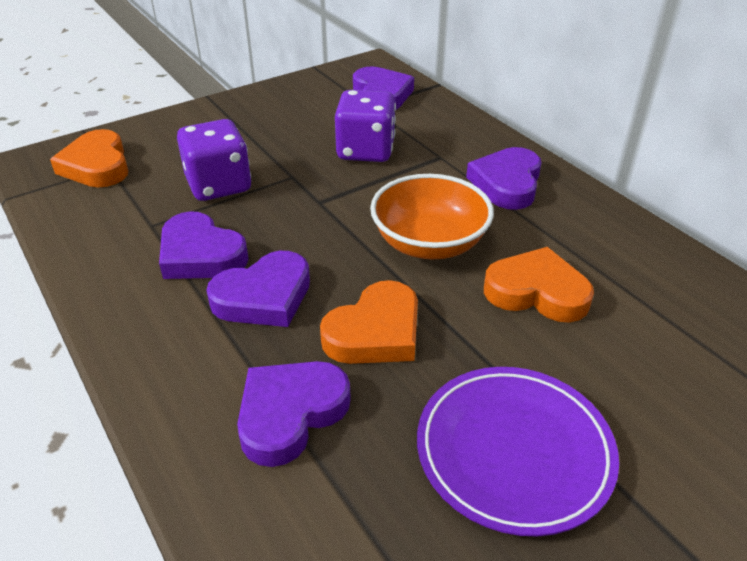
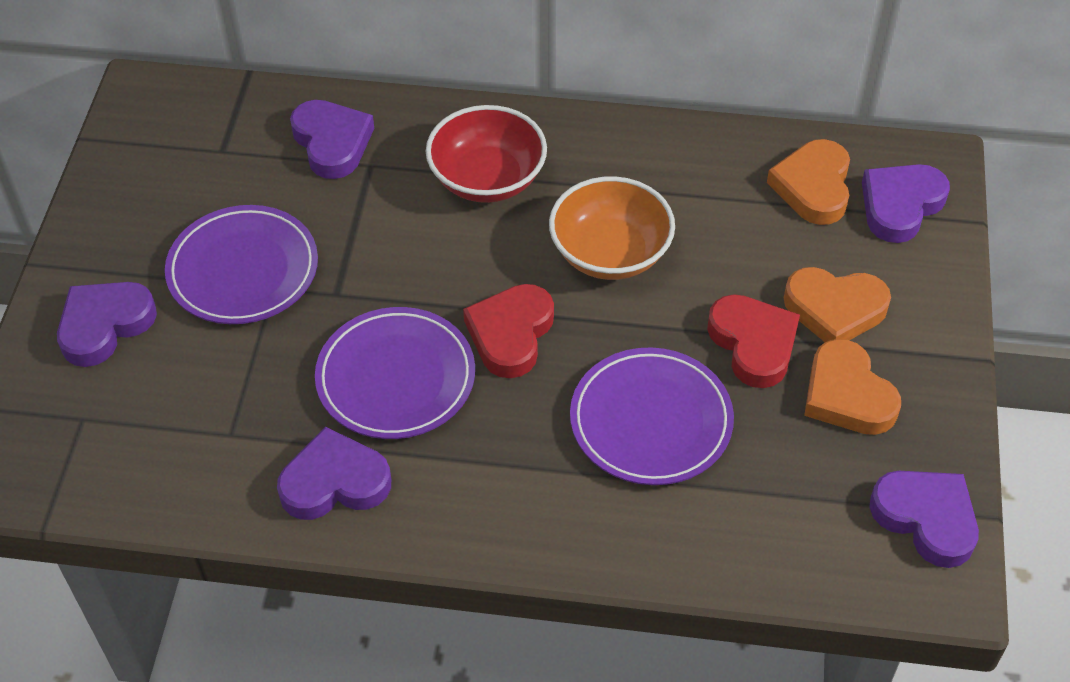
purple dice: [177,119,251,201] [335,90,396,162] = 2 -> none = 0
purple plate: [417,367,619,536] = 1 -> [165,205,318,324] [315,307,475,439] [570,347,734,485] = 3
red bowl: none = 0 -> [426,105,547,203] = 1
red heart: none = 0 -> [463,284,554,378] [707,294,800,388] = 2

